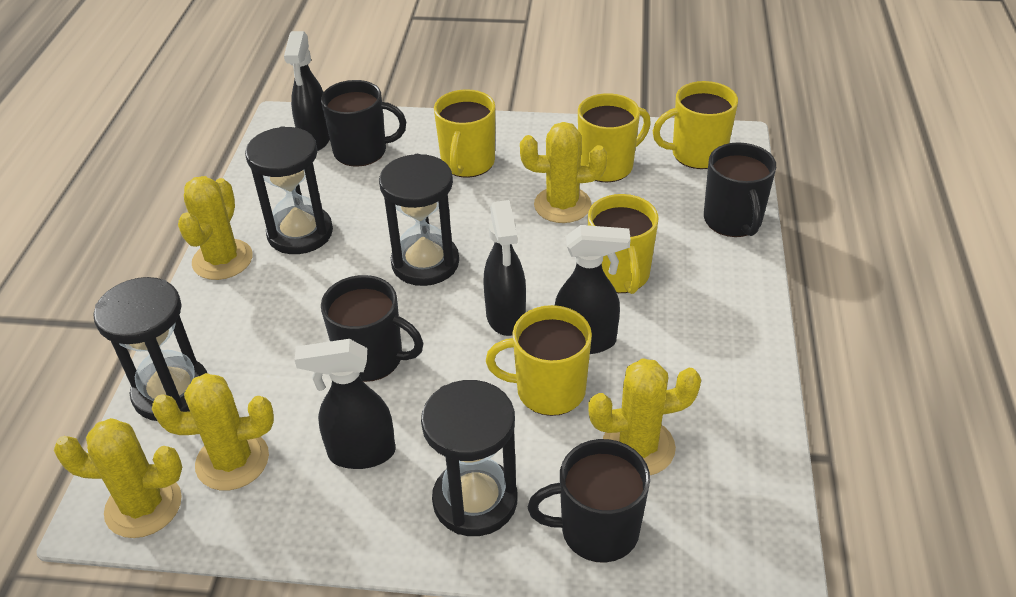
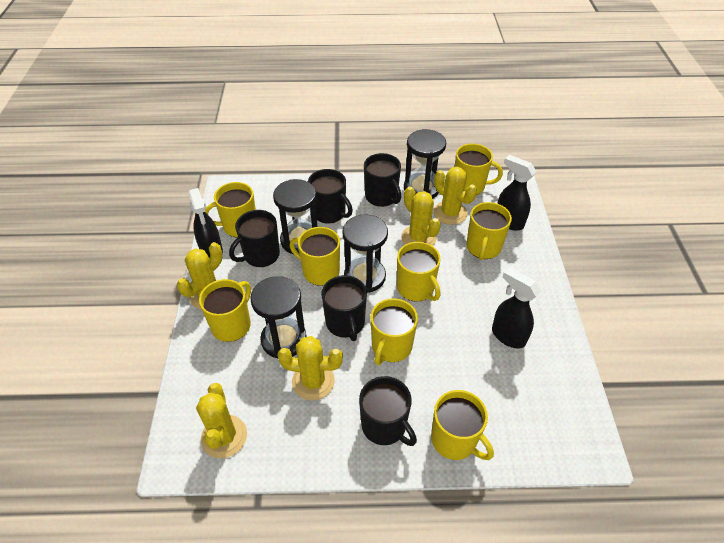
black mug: [321,80,406,167] [321,275,423,382] [528,439,650,563] [704,142,776,237] = 4 -> [229,210,280,267] [308,169,353,224] [321,275,367,341] [359,376,417,446] [364,153,401,207] = 5
black spray bottle: [284,31,330,151] [294,339,396,469] [483,200,526,336] [555,225,631,354] = 4 -> [189,188,223,258] [492,267,541,349] [497,155,536,231] = 3
yellow mug: [434,89,495,178] [486,305,592,416] [578,93,651,182] [588,194,659,294] [653,81,738,169] = 5 -> [199,279,251,342] [205,182,256,238] [290,227,340,286] [371,298,418,365] [397,242,441,302] [431,390,494,460] [455,144,503,195] [466,202,512,260] = 8

